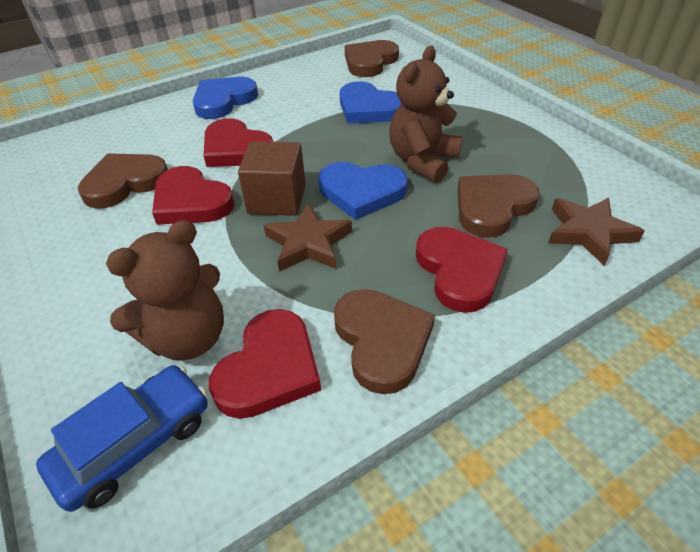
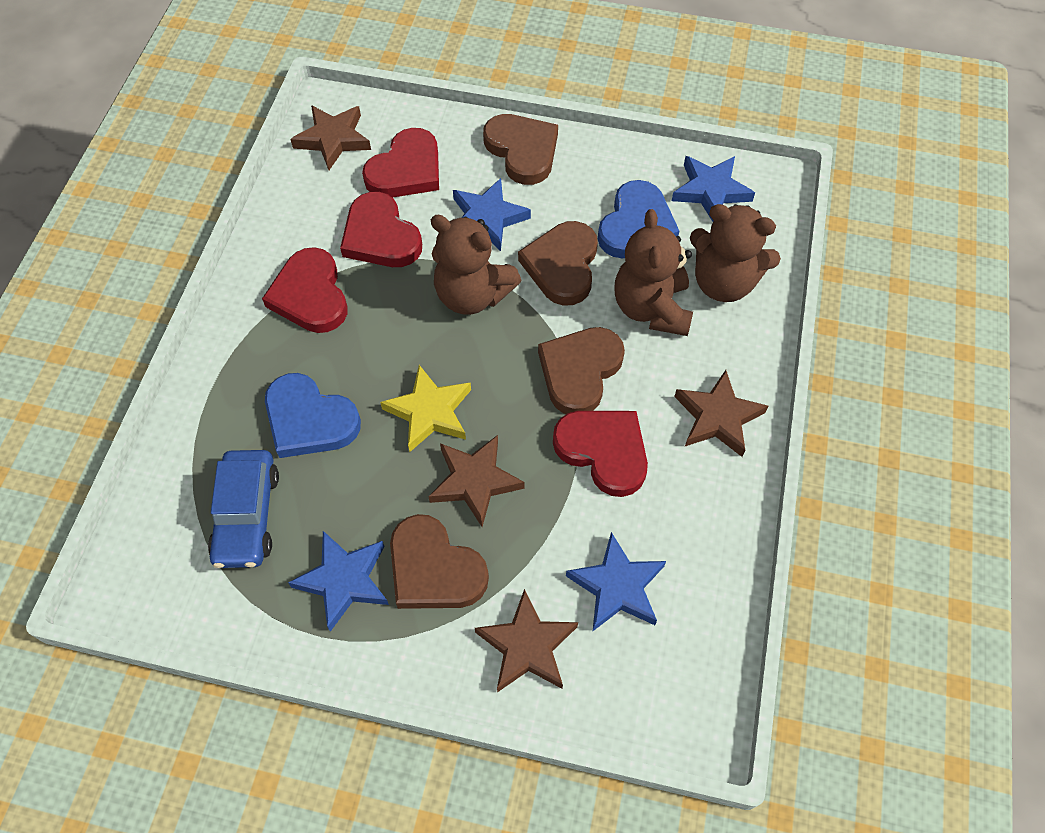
blue heart: [193,77,258,119] [319,162,408,220] [340,81,402,124] = 3 -> [265,373,361,458] [598,180,679,258] = 2
blue star: none = 0 -> [288,531,389,632] [453,178,531,251] [566,532,666,631] [672,156,755,222] = 4
brown cube: [238,141,306,216] = 1 -> none = 0
brown star: [264,203,352,272] [548,197,645,266] = 2 -> [290,105,371,170] [428,435,525,527] [475,589,578,692] [674,370,768,457] = 4
brown teddy bear: [106,220,224,361] [389,46,462,183] = 2 -> [431,215,522,315] [614,209,693,336] [690,204,781,302] = 3
yellow star: none = 0 -> [380,365,471,452] = 1

